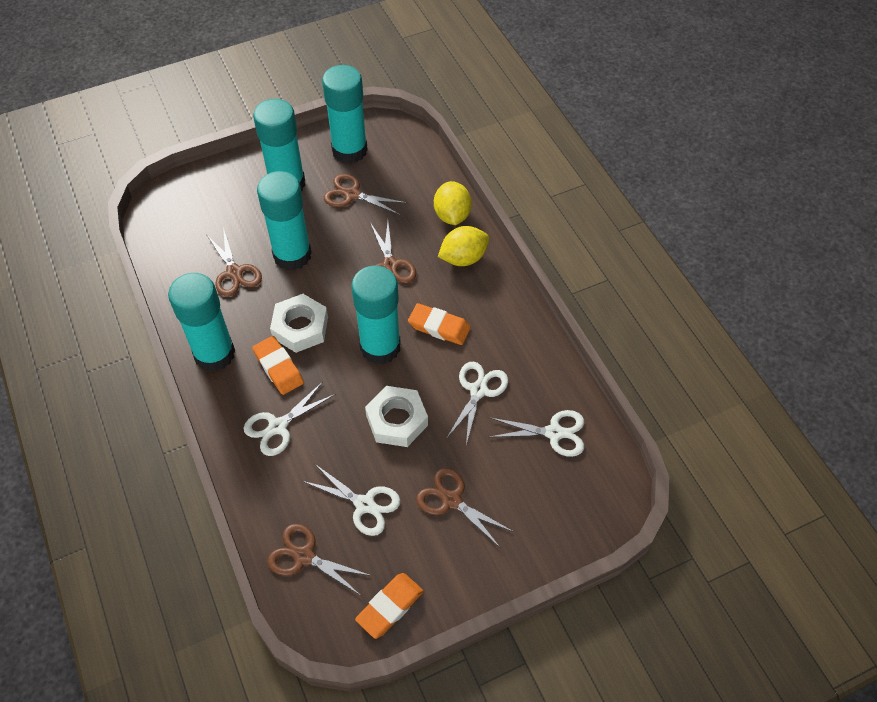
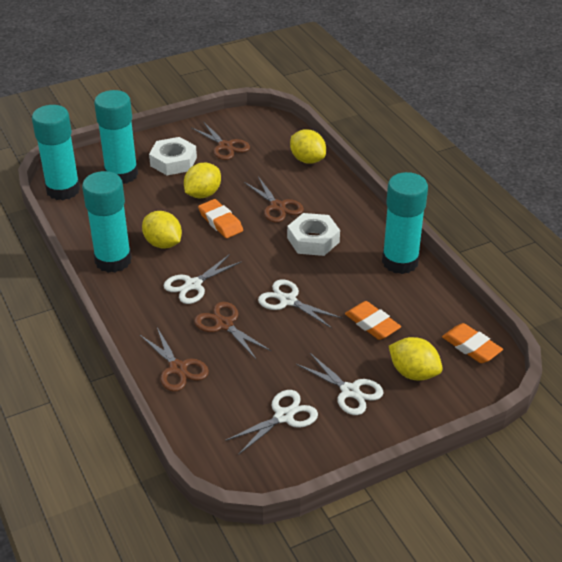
brown scissors: [206,227,262,296] [267,524,372,595] [324,174,407,215] [370,222,416,283] [416,468,514,547] = 5 -> [140,327,209,392] [191,121,250,160] [194,302,271,359] [244,176,304,223] = 4
turquoise glue stick: [168,273,235,372] [253,99,305,191] [257,171,312,270] [322,65,368,164] [351,266,401,364] = 5 -> [32,105,80,200] [82,171,132,273] [94,90,138,184] [382,172,428,274] = 4
yellow lemon: [434,181,472,225] [438,226,489,266] = 2 -> [142,211,182,249] [184,163,221,198] [290,129,326,164] [389,337,443,380] = 4

